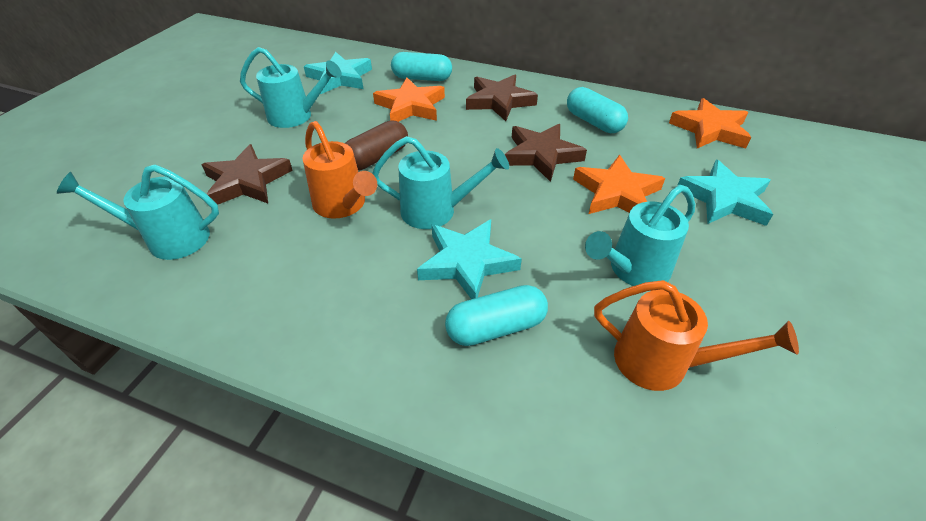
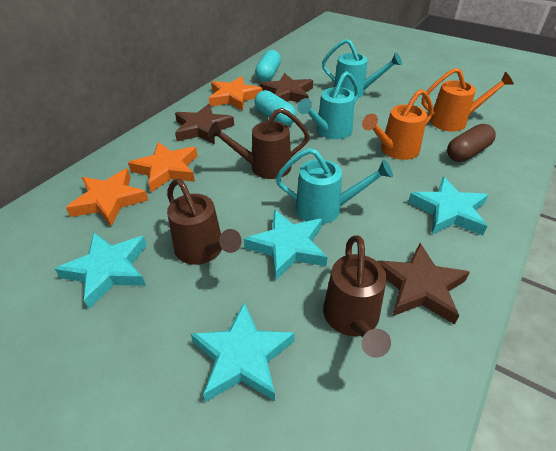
brown watering can: none = 0 -> [167,179,242,265] [208,108,309,179] [323,236,391,358] = 3
turquoise capsule: [391,52,452,81] [445,285,548,346] [567,87,628,133] = 3 -> [254,90,296,126] [255,50,281,82] = 2
turquoise star: [304,52,372,94] [417,219,522,299] [677,160,773,226] = 3 -> [55,233,147,309] [191,302,295,402] [244,210,327,280] [408,177,488,235] = 4
turquoise watering can: [57,164,219,260] [240,47,342,128] [372,136,509,229] [585,185,695,286] = 4 -> [276,148,393,224] [297,71,359,139] [322,39,402,98] = 3

